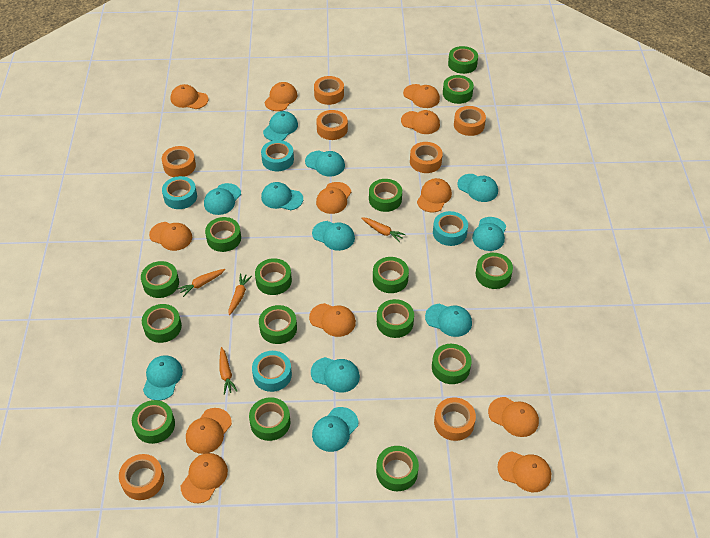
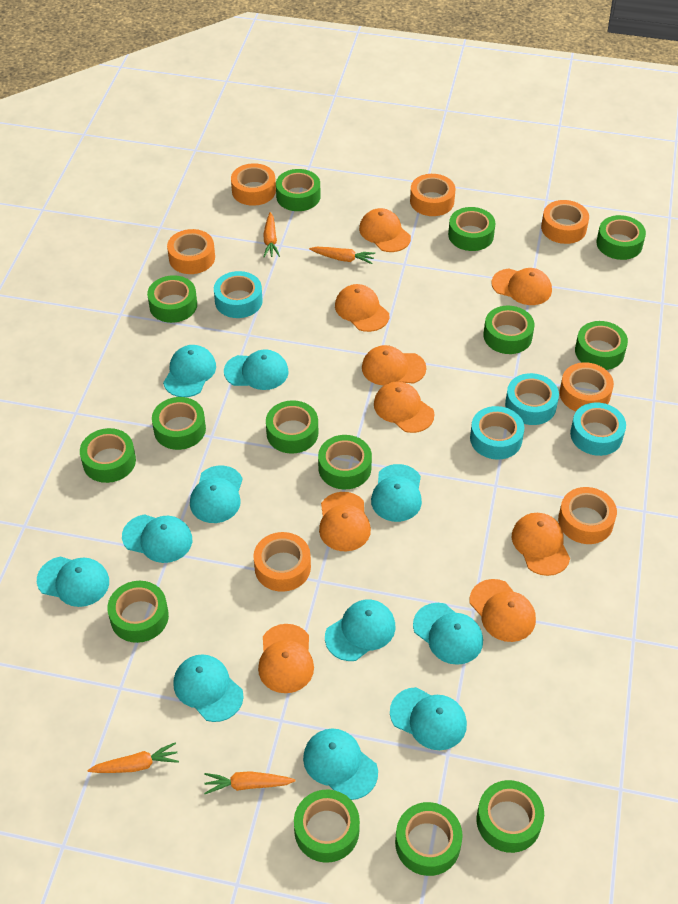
green tape: [132,400,175,444] [141,261,179,298] [142,304,182,343] [205,217,241,252] [249,397,291,441] [255,258,292,295] [259,305,297,344] [369,179,402,212] [373,257,409,293] [376,446,419,491] [377,299,414,338] [432,344,472,384] [443,75,474,104] [448,46,478,74] [476,253,513,289] = 15 -> [80,428,136,483] [107,581,169,643] [147,275,197,323] [152,397,206,450] [266,400,318,454] [276,169,320,211] [294,790,360,863] [318,435,372,489] [395,802,463,876] [448,207,495,251] [476,780,544,853] [483,306,535,354] [575,321,628,370] [596,215,646,260] = 14
orange cap: [149,222,192,251] [171,84,209,109] [181,453,228,503] [186,408,232,454] [265,82,297,111] [309,303,356,337] [316,182,351,214] [401,110,440,134] [403,84,440,108] [417,178,452,212] [488,397,539,437] [497,451,551,492] = 12 -> [258,624,314,693] [319,492,371,551] [335,284,389,332] [359,208,411,252] [362,345,426,386] [374,381,434,433] [470,579,536,642] [491,268,552,305] [512,513,570,576] = 9

